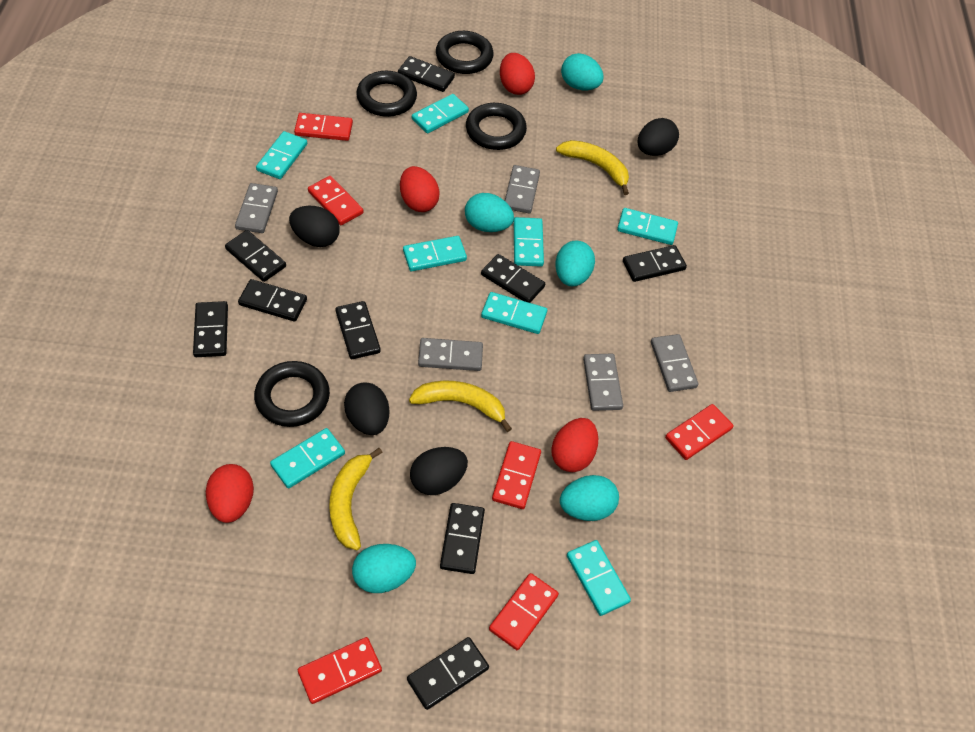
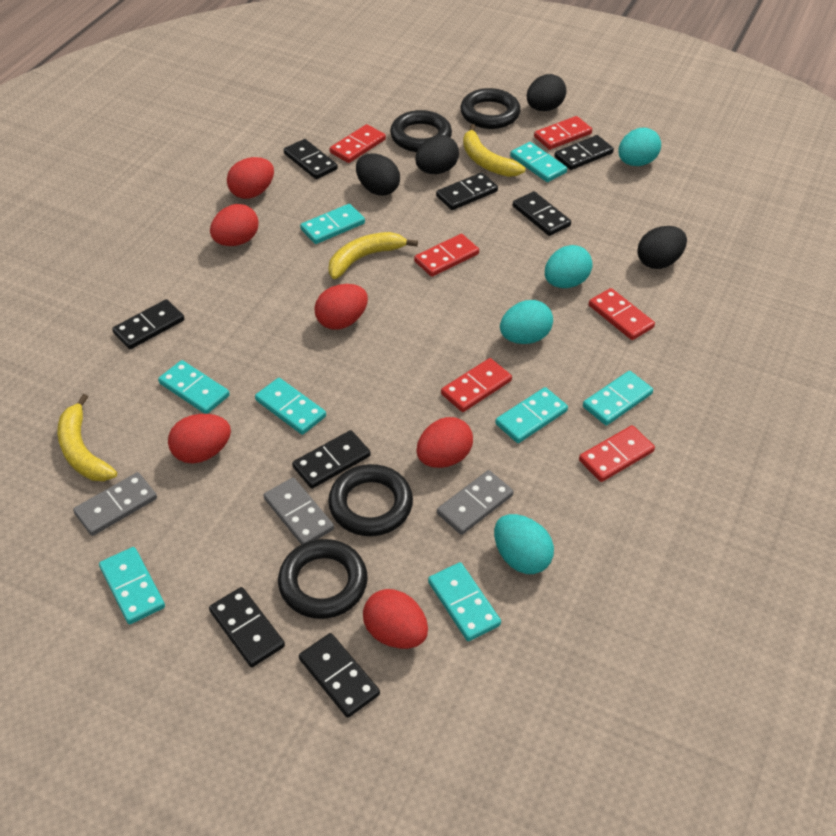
black domino: [193,301,228,357] [225,230,286,282] [238,279,307,322] [335,301,381,359] [398,56,455,92] [407,637,489,710] [440,503,485,574] [481,254,545,303] [623,245,687,282] = 9 -> [112,299,184,349] [209,587,285,667] [284,139,338,179] [292,430,371,489] [299,633,380,718] [436,172,498,210] [513,191,571,236] [555,135,614,170] = 8
grey domino: [235,183,278,233] [418,338,483,371] [505,165,540,213] [583,354,623,411] [651,334,698,392] = 5 -> [73,472,157,536] [264,477,334,545] [437,470,514,535] = 3
red egg: [206,464,254,523] [400,166,440,212] [500,53,535,95] [551,418,598,472] = 4 -> [168,414,231,464] [210,204,259,246] [227,157,274,199] [315,284,368,330] [363,589,428,649] [416,417,473,468] = 6
turquoise egg: [352,544,416,593] [465,193,514,232] [555,241,595,286] [560,475,619,521] [561,53,604,90] = 5 -> [494,514,554,574] [500,300,553,344] [545,245,592,288] [618,128,661,166] = 4

